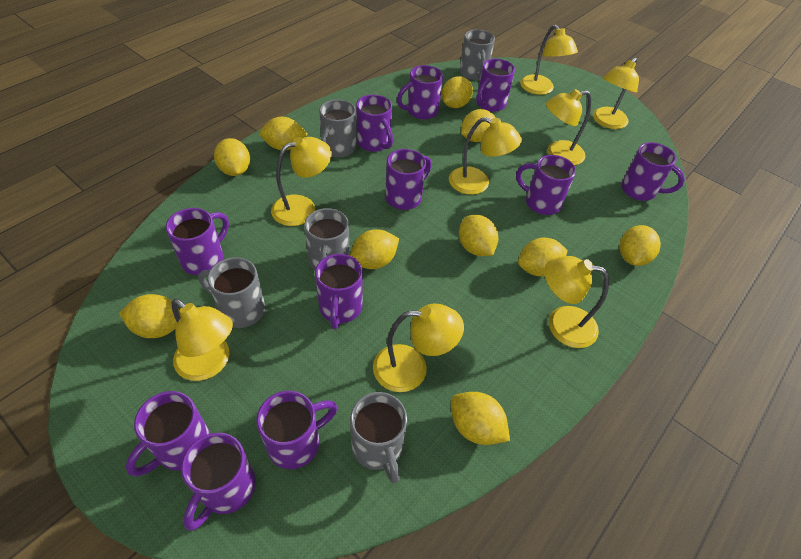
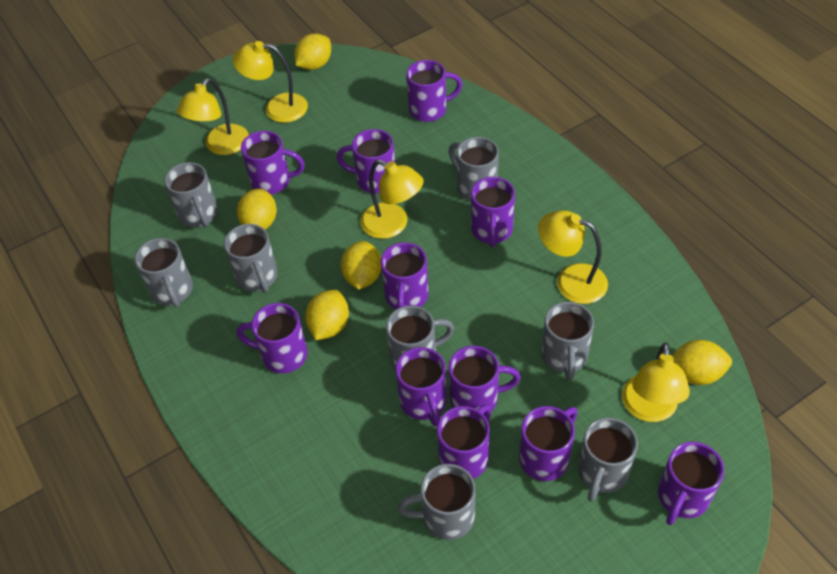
grey mug: [198,257,265,328] [304,208,350,270] [319,99,356,157] [350,392,407,484] [459,29,495,80] = 5 -> [134,238,193,308] [164,162,218,227] [224,224,278,293] [386,305,454,370] [398,464,475,540] [449,137,499,201] [541,301,594,381] [578,417,638,502] = 8
yellow lamp: [172,298,233,381] [271,137,332,226] [373,304,464,392] [449,117,522,195] [520,25,578,95] [544,256,609,348] [546,89,591,165] [593,58,639,129] = 8 -> [177,78,249,155] [232,41,308,123] [360,160,424,239] [538,210,608,304] [622,342,690,422] = 5
yellow lemon: [119,294,182,338] [214,138,250,176] [260,117,308,150] [350,229,399,269] [441,76,473,108] [451,392,510,445] [459,215,498,256] [461,109,496,142] [518,238,568,277] [619,225,661,266] = 10 -> [237,189,277,230] [294,33,331,70] [305,290,349,340] [341,241,381,290] [672,340,732,385] = 5

